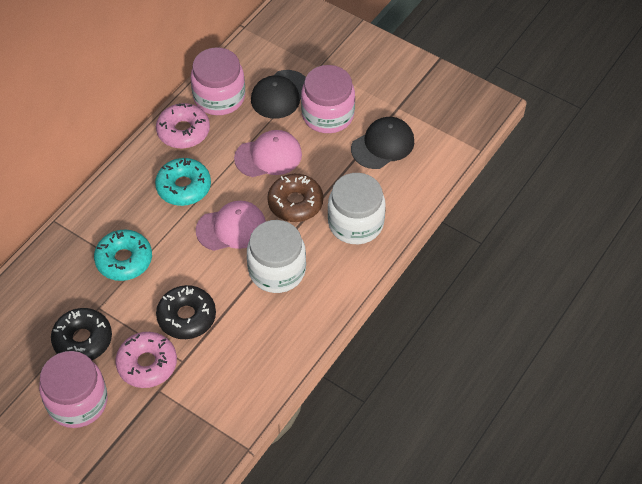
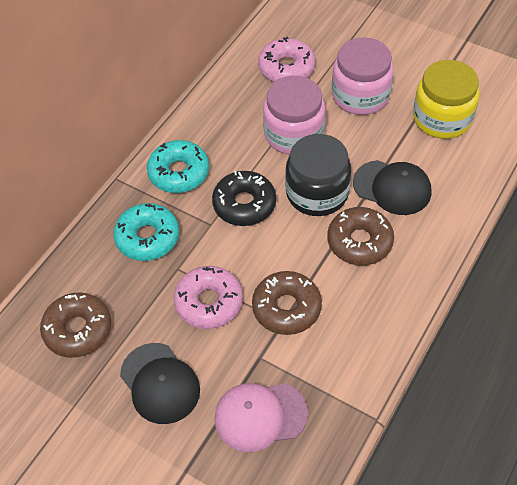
black donut: [51,308,112,360] [156,285,216,339] = 2 -> [212,171,276,226] = 1
black jar: none = 0 -> [285,134,351,216] = 1
brown donut: [267,174,323,222] = 1 -> [40,293,111,358] [252,271,322,335] [327,207,394,265] = 3
pink cap: [196,201,266,251] [234,130,302,177] = 2 -> [215,383,308,452] = 1
pink jar: [39,351,108,428] [191,47,245,115] [301,65,355,133] = 3 -> [263,76,325,155] [332,37,394,115] = 2
white jar: [247,220,306,293] [328,173,385,244] = 2 -> none = 0
yellow jar: none = 0 -> [413,60,479,139] = 1

